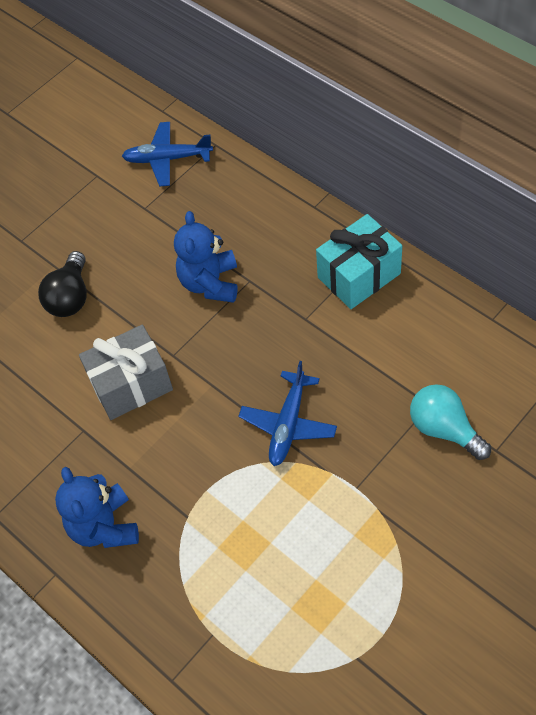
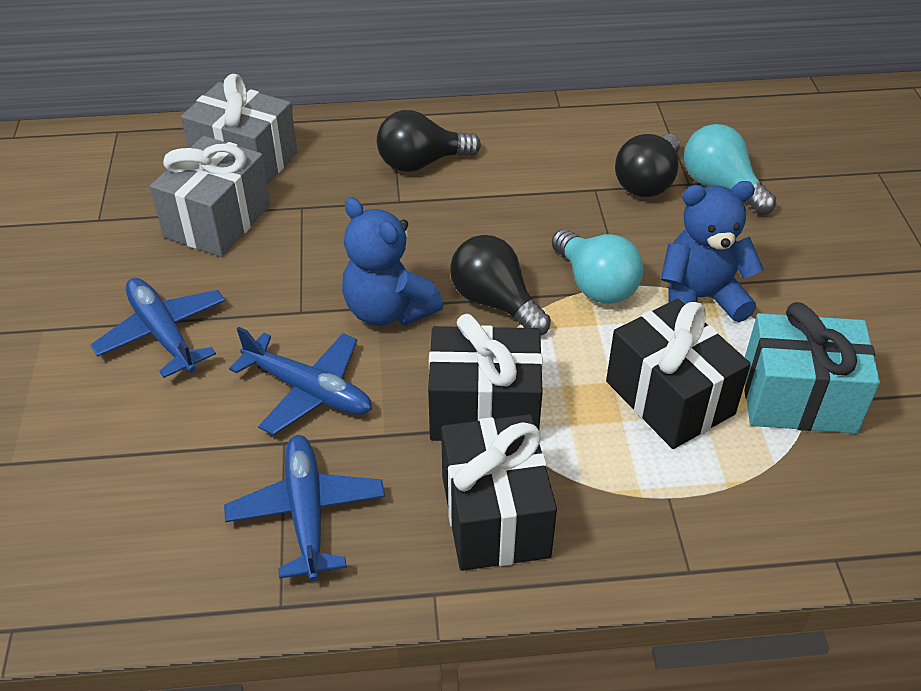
black gift: none = 0 -> [428,314,543,441] [441,414,557,571] [606,299,751,449] = 3
black light bulb: [38,251,87,317] = 1 -> [377,110,481,172] [450,235,551,336] [615,134,680,197] = 3
blue plane: [122,122,213,187] [238,361,337,466] = 2 -> [91,278,225,378] [224,435,385,581] [229,327,372,435] = 3
grey gift: [79,325,173,420] = 1 -> [150,136,271,257] [181,74,297,184] = 2
turquoise light bulb: [410,384,491,460] = 1 -> [552,229,644,304] [684,124,776,215] = 2

